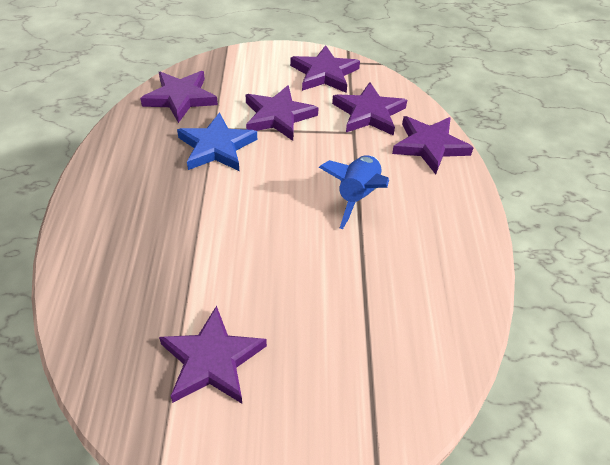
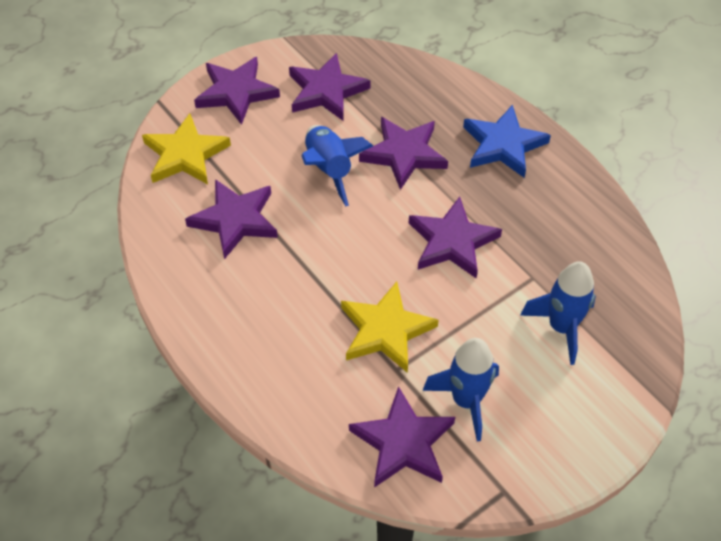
blue rocket: [319,155,389,229] = 1 -> [302,125,373,206] [423,338,499,442] [520,261,596,365] = 3
yellow star: none = 0 -> [142,113,231,184] [341,281,439,373] = 2

